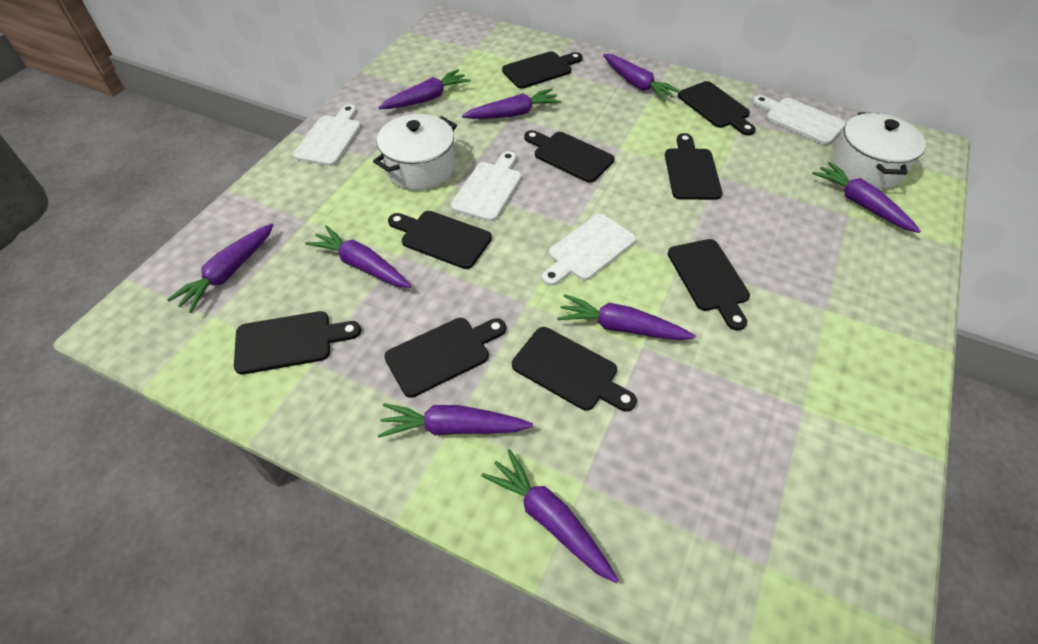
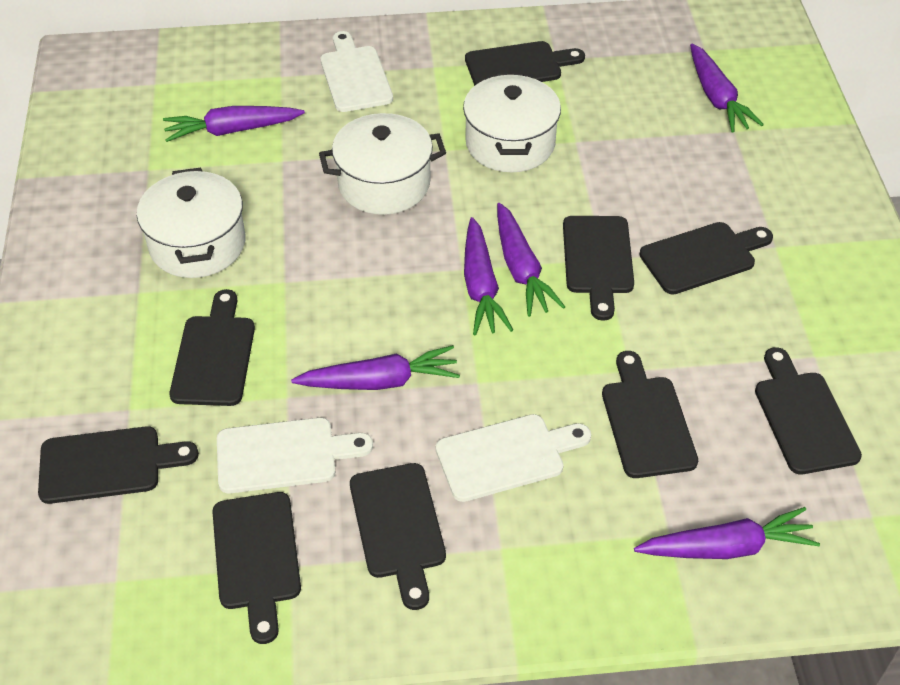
purple carrot: [167,224,274,313] [305,225,411,288] [378,69,471,109] [378,403,533,438] [462,88,561,119] [481,449,619,583] [557,294,696,340] [603,54,681,102] [812,162,921,233] = 9 -> [163,106,305,142] [291,345,460,390] [464,217,513,335] [497,203,565,317] [634,507,820,559] [690,43,764,133] = 6
white cutting board: [293,104,361,166] [451,151,521,222] [542,214,636,286] [753,95,846,145] = 4 -> [217,418,373,493] [320,31,393,112] [436,414,591,502] = 3
white pot: [373,114,457,190] [832,112,926,189] = 2 -> [137,168,245,278] [319,113,446,215] [463,73,561,172] = 3

